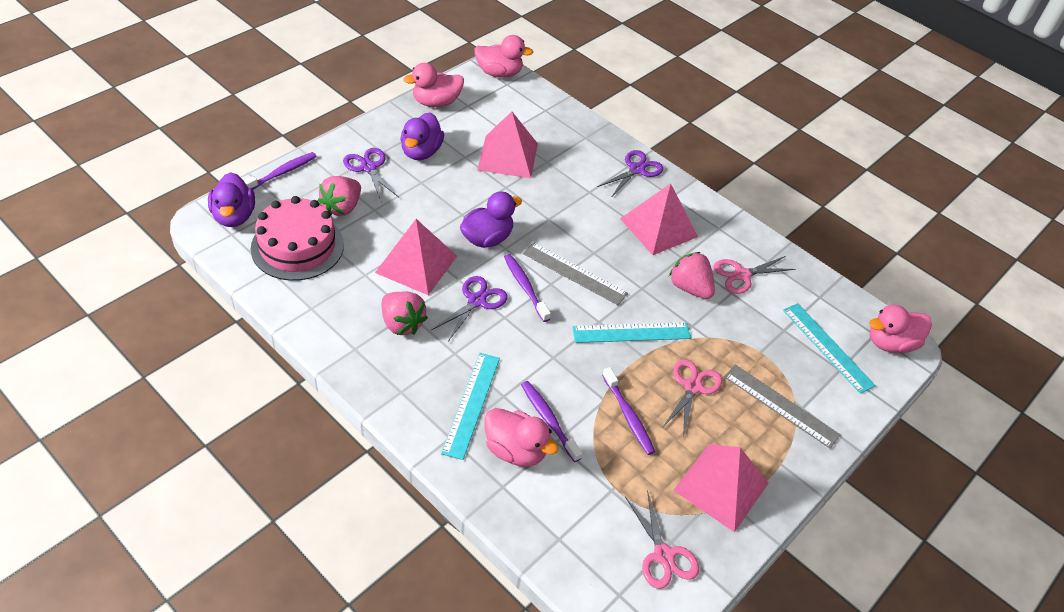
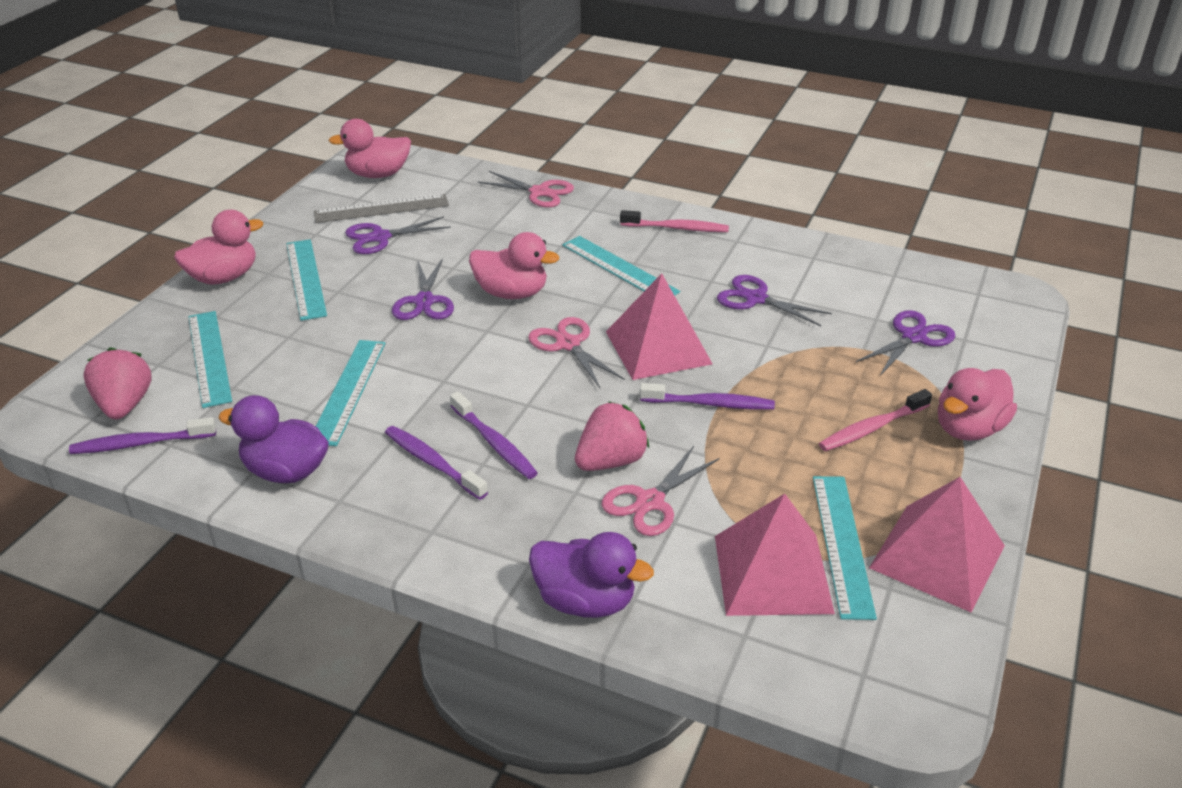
grey ruler: [523,242,628,305] [724,364,841,449] = 2 -> [314,194,449,223] = 1
pink cake: [251,196,344,281] = 1 -> none = 0
pink pyramid: [375,219,457,295] [477,112,538,178] [620,183,698,255] [673,444,769,532] = 4 -> [606,273,712,380] [715,493,835,616] [869,477,1005,613] = 3
pink strawberry: [318,176,361,216] [382,292,428,335] [669,252,715,299] = 3 -> [84,347,152,420] [575,401,649,471] = 2
pink toothbrush: none = 0 -> [620,210,729,232] [819,389,932,451] = 2
purple duck: [208,172,255,227] [400,113,444,160] [460,192,522,248] = 3 -> [218,395,329,483] [529,532,654,618] = 2
purple scissors: [343,148,399,200] [431,276,507,341] [598,150,664,196] = 3 -> [345,216,451,254] [392,258,454,320] [717,275,832,326] [856,310,955,376] = 4
turquoise ruler: [441,353,500,460] [572,322,691,343] [783,303,876,394] = 3 -> [188,311,232,408] [286,239,327,321] [316,340,386,446] [562,236,680,296] [813,476,877,620] = 5

